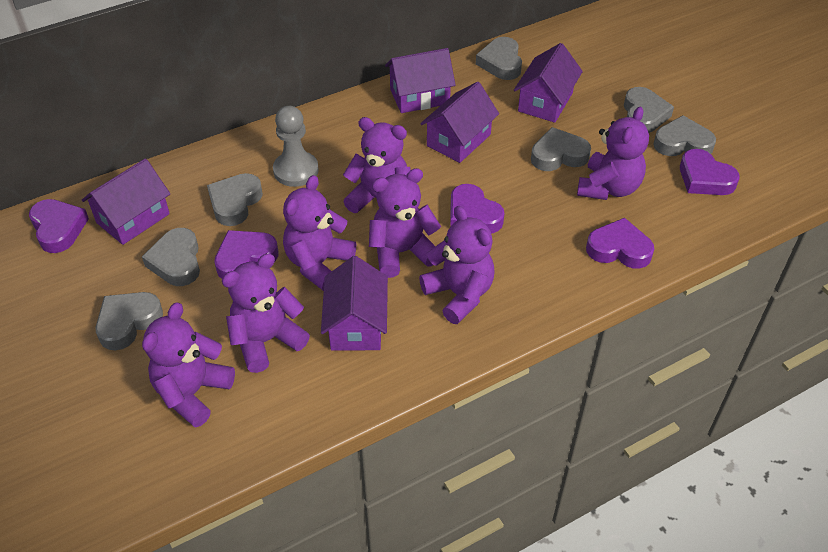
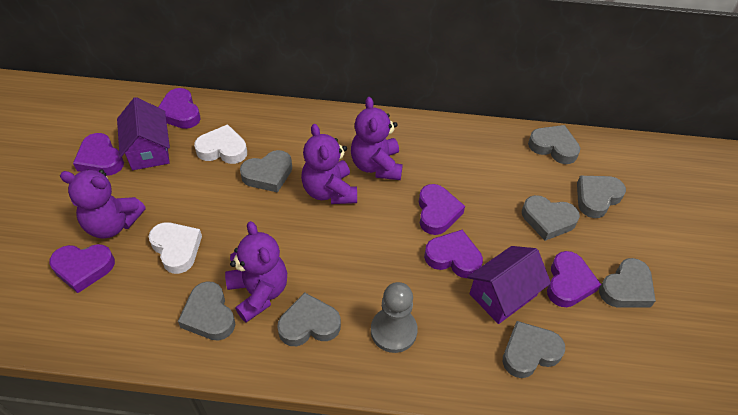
grey heart: [96,292,163,350] [142,228,200,286] [207,173,263,226] [476,37,522,80] [531,127,591,171] [624,87,674,133] [653,115,716,156] = 7 -> [178,281,235,341] [240,150,292,193] [277,292,341,346] [503,321,565,378] [522,195,580,241] [528,125,580,164] [577,176,626,218] [599,258,656,308] = 8
purple heart: [29,199,89,253] [214,230,279,279] [450,184,504,234] [586,218,654,269] [680,149,740,195] = 5 -> [49,244,115,293] [73,133,124,176] [159,88,201,129] [419,184,465,235] [424,230,483,278] [547,251,601,307] = 6
purple house: [82,158,170,245] [321,256,388,351] [385,48,456,113] [420,82,499,163] [514,43,583,123] = 5 -> [117,97,170,170] [467,246,551,324] = 2
purple teddy bear: [142,302,235,428] [222,253,310,373] [283,175,356,291] [343,117,411,213] [369,168,441,278] [419,206,495,324] [577,107,649,200] = 7 -> [60,169,146,239] [225,221,287,323] [301,124,357,204] [351,97,403,180] = 4
white heart: none = 0 -> [149,222,202,274] [194,124,247,164] = 2

